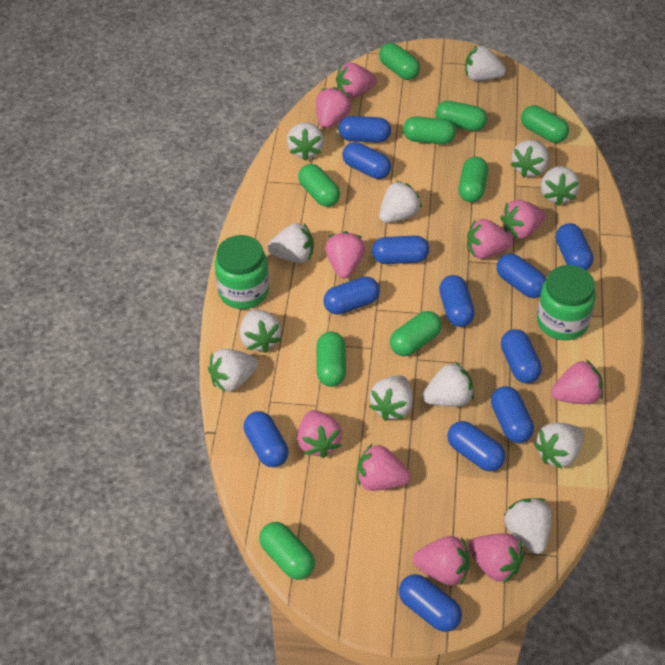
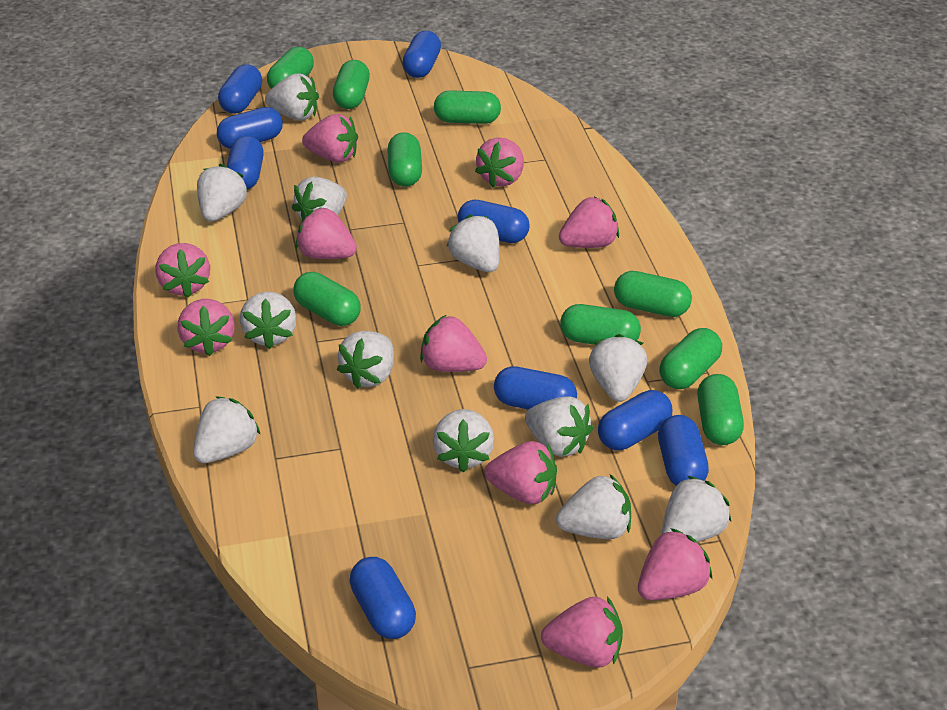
blue capsule: [243,411,288,467] [323,277,380,315] [339,116,391,143] [342,142,391,179] [372,235,429,264] [399,574,462,632] [439,275,475,327] [447,421,506,471] [491,386,534,443] [497,253,546,298] [501,329,542,383] [556,223,593,271] = 12 -> [217,107,283,149] [218,65,262,114] [226,136,264,189] [349,557,416,639] [402,31,441,78] [458,200,530,243] [494,366,577,410] [598,390,672,450] [658,415,709,486] = 9
green jar: [215,235,269,309] [537,265,596,340] = 2 -> none = 0

